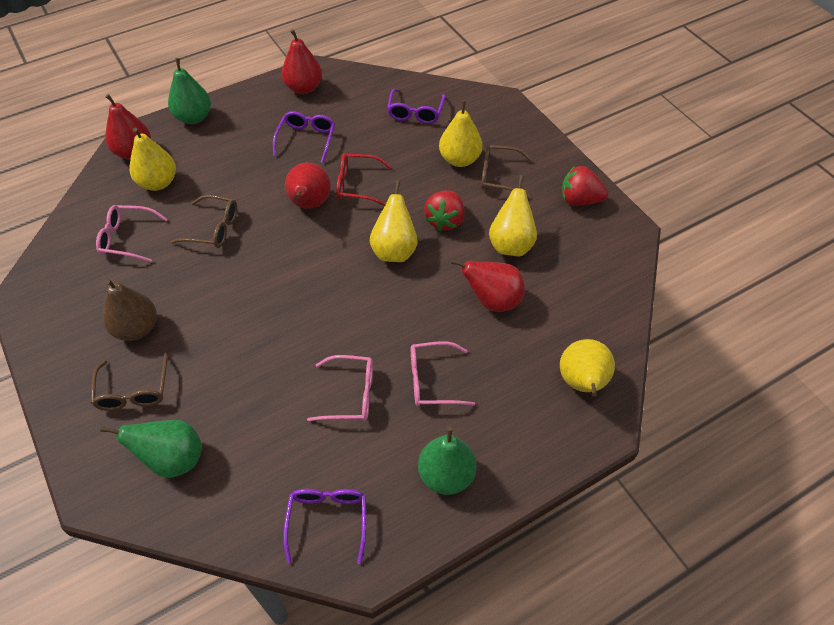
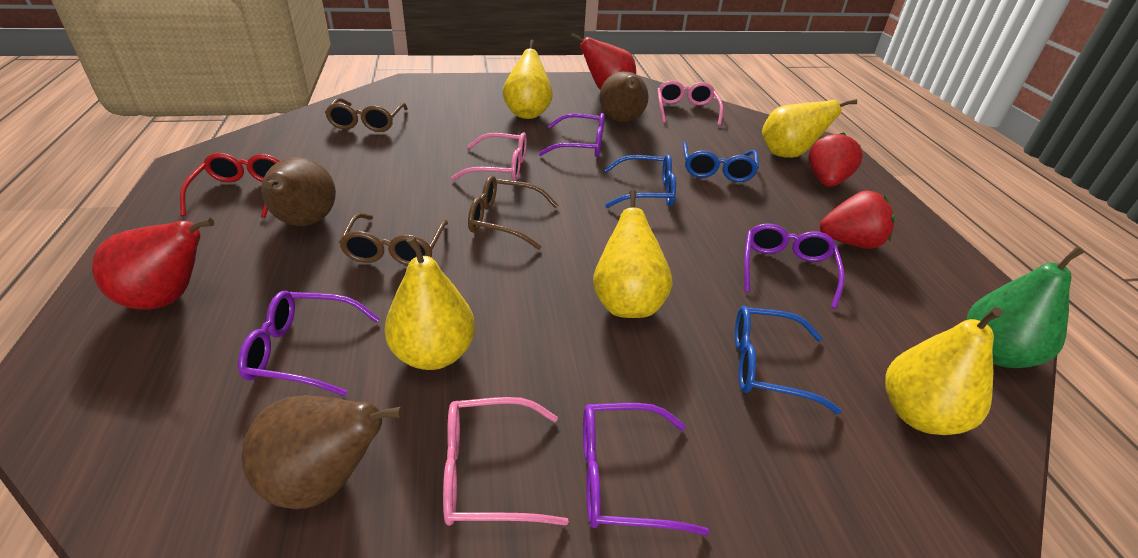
blue glasses: none = 0 -> [604,154,676,208] [683,142,759,182] [735,306,842,414] = 3
brown pear: [102,279,157,341] = 1 -> [242,395,404,509] [261,157,336,226] [599,71,649,122] = 3
green pear: [100,420,202,478] [168,58,211,124] [418,427,476,495] = 3 -> [967,246,1085,368] = 1
purple glasses: [273,111,335,163] [283,489,366,564] [387,89,445,124] = 3 -> [238,291,380,396] [539,113,605,157] [583,403,709,535] [744,223,845,309] = 4
red pear: [105,94,151,160] [282,29,322,94] [285,163,331,209] [451,259,525,312] = 4 -> [92,218,214,310] [571,33,636,90] = 2

